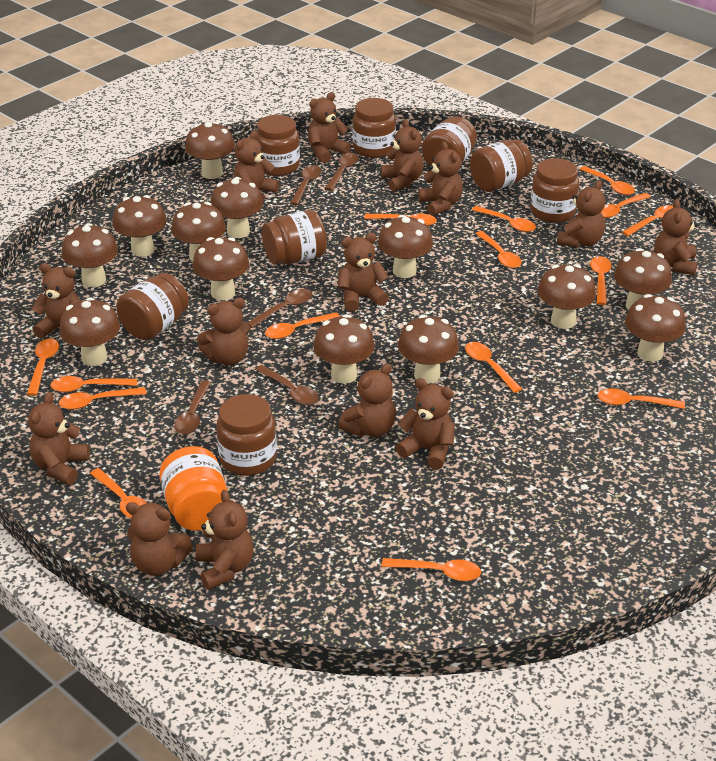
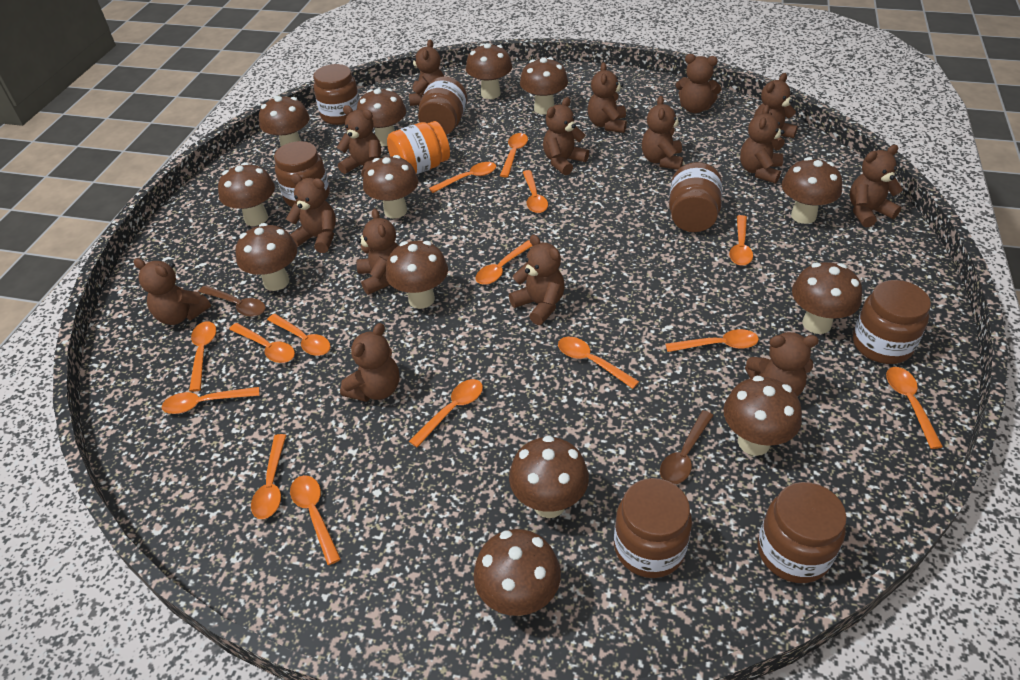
brown jar: [117,273,189,340] [216,394,277,476] [256,115,300,176] [262,210,327,265] [353,98,396,158] [422,116,477,166] [470,139,532,192] [530,158,579,223] = 8 -> [274,141,330,207] [313,64,360,125] [418,77,467,135] [614,478,692,578] [669,162,722,232] [758,482,847,583] [853,280,931,364] = 7
brown spoon: [174,380,211,434] [247,289,312,328] [255,365,319,405] [290,165,321,205] [325,153,359,191] = 5 -> [198,286,266,317] [660,410,714,484] = 2
brown teddy bear: [28,392,90,485] [31,263,81,343] [126,502,193,576] [195,490,254,590] [197,298,251,365] [233,131,279,201] [308,92,351,163] [338,233,389,311] [338,363,396,437] [381,119,424,191] [396,378,455,470] [418,141,463,216] [557,180,605,248] [654,199,698,275] = 14 -> [134,258,211,325] [286,174,336,253] [337,105,381,177] [340,323,399,402] [357,208,399,295] [409,39,445,106] [509,234,565,325] [543,97,589,175] [588,62,627,133] [642,96,683,170] [676,54,722,113] [740,105,784,184] [745,332,819,397] [754,73,798,150] [850,145,903,228] = 15

